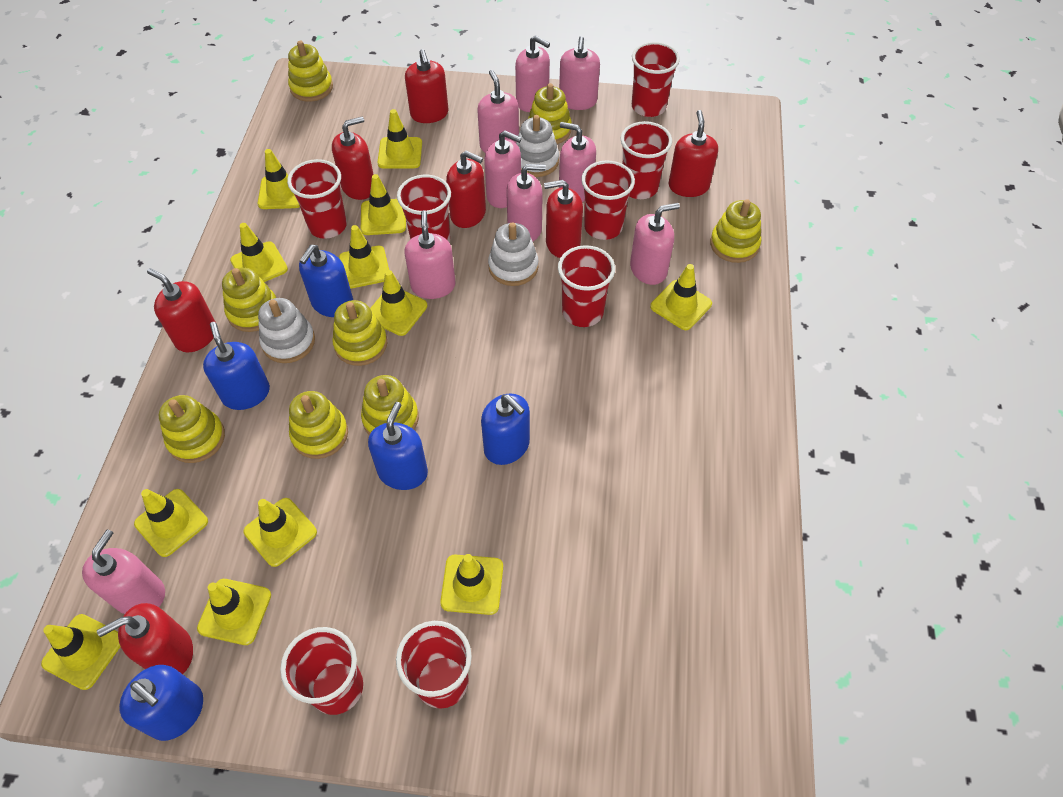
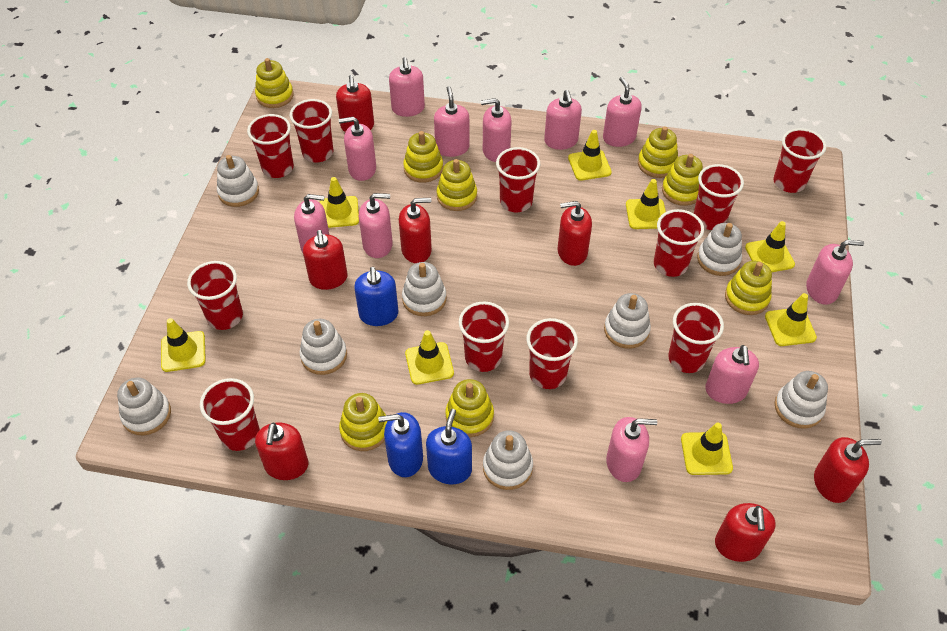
blue soap dispenser: [119,665,203,741] [203,322,270,410] [299,245,353,317] [368,402,428,490] [481,393,530,465] = 5 -> [354,267,398,326] [378,412,423,477] [426,409,472,484] = 3
pink soap dispenser: [82,530,165,614] [404,210,456,299] [477,70,519,153] [484,131,522,208] [506,164,546,241] [515,35,550,112] [559,36,600,110] [559,122,596,202] [630,203,680,285] = 9 -> [294,194,329,253] [338,117,376,181] [359,193,393,258] [389,57,425,117] [434,86,470,157] [481,98,512,162] [544,90,582,150] [603,77,642,147] [606,417,657,482] [705,345,759,404] [806,240,864,305] = 11
red cup: [280,627,363,715] [287,159,347,239] [396,621,472,709] [397,175,451,242] [558,245,615,327] [581,161,635,240] [620,121,672,199] [632,42,680,117] = 8 -> [187,261,243,330] [200,378,260,451] [247,114,294,178] [290,99,333,163] [459,301,509,372] [496,147,540,212] [526,318,578,389] [654,209,704,277] [668,303,724,373] [694,164,744,230] [773,128,827,193] = 11
white stacking toy: [258,298,315,363] [488,222,538,286] [516,115,559,177] = 3 -> [117,378,171,435] [217,155,259,207] [300,319,347,375] [402,262,447,316] [483,430,533,490] [604,293,651,349] [697,223,742,276] [775,371,828,429] = 8
yellow traffic cone: [41,614,121,690] [134,489,208,557] [197,579,271,645] [230,223,288,282] [243,498,317,567] [258,149,300,209] [339,225,389,289] [361,174,406,235] [370,270,427,336] [378,109,422,169] [440,554,503,615] [650,264,712,330] = 12 -> [161,318,206,372] [320,177,359,228] [405,330,454,385] [568,130,612,181] [626,179,666,229] [681,423,733,475] [745,221,795,272] [765,293,817,346] = 8

